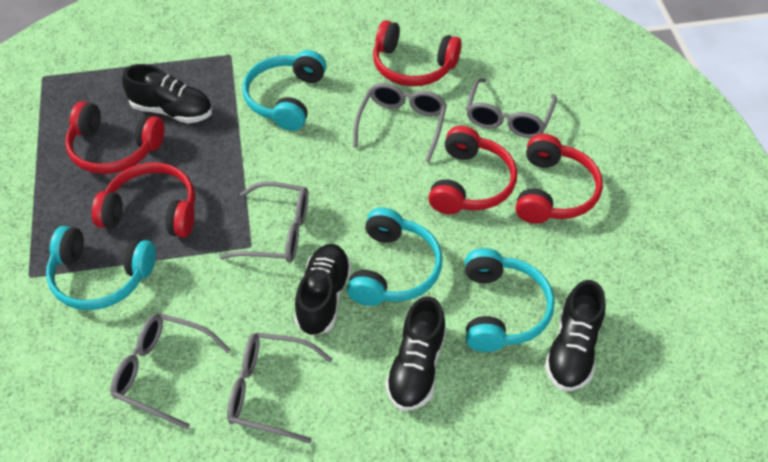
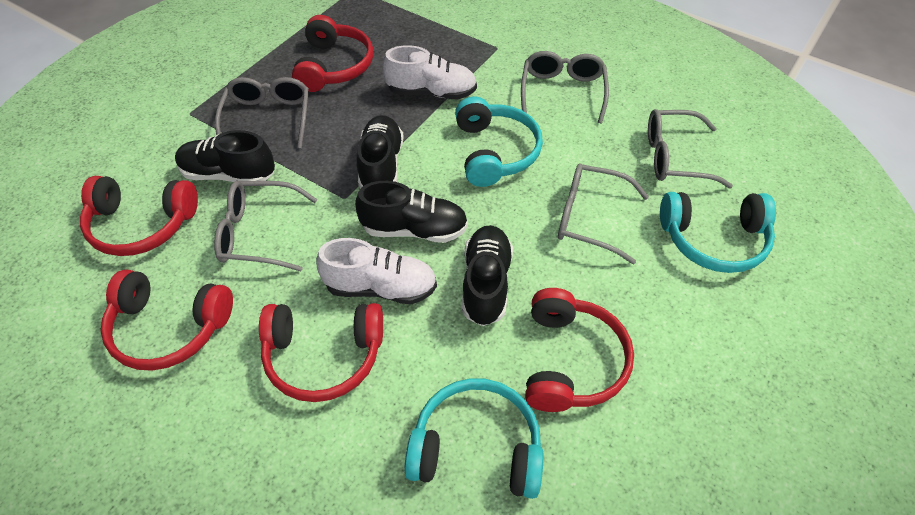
turquoise headphones: [46,226,156,310] [242,50,326,131] [347,207,443,306] [465,248,555,352] = 4 -> [405,378,544,499] [455,97,543,187] [660,192,776,273] = 3
white shoe: none = 0 -> [316,238,437,304] [383,45,477,100] = 2

